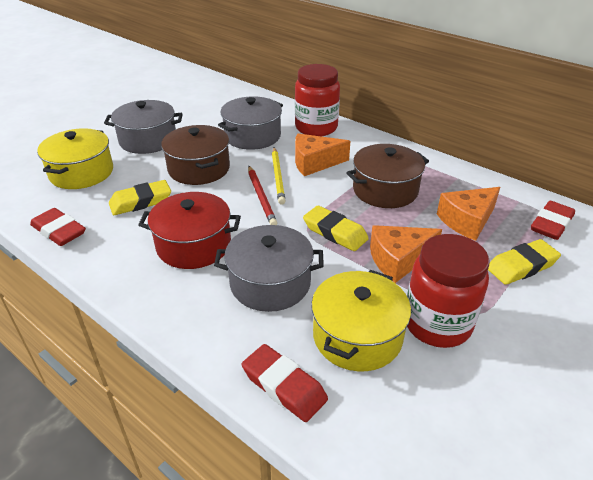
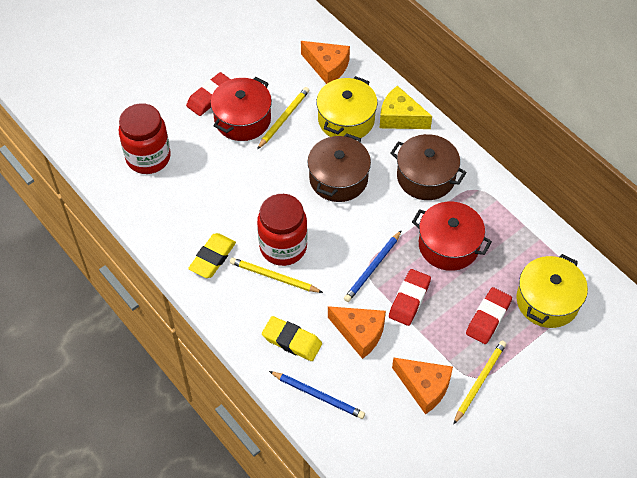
blue pencil: none = 0 -> [269,371,365,419] [344,230,402,302] = 2
grey pot: [104,100,183,154] [214,225,324,312] [218,96,283,150] = 3 -> none = 0
red pencil: [248,166,277,225] = 1 -> none = 0
red pot: [138,192,241,269] = 1 -> [211,77,272,141] [412,202,492,271] = 2
yellow cheese: none = 0 -> [380,86,432,129] = 1
yellow eraser: [109,180,171,215] [303,206,369,251] [488,239,561,285] = 3 -> [188,233,236,278] [262,316,322,361] = 2
yellow pencil: [272,148,285,205] = 1 -> [230,258,323,293] [257,87,310,149] [453,340,506,425] = 3

